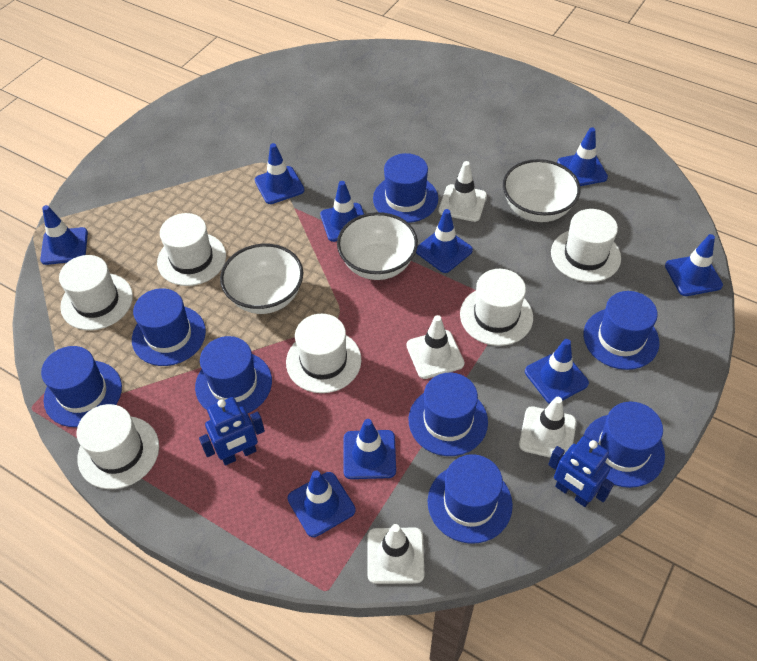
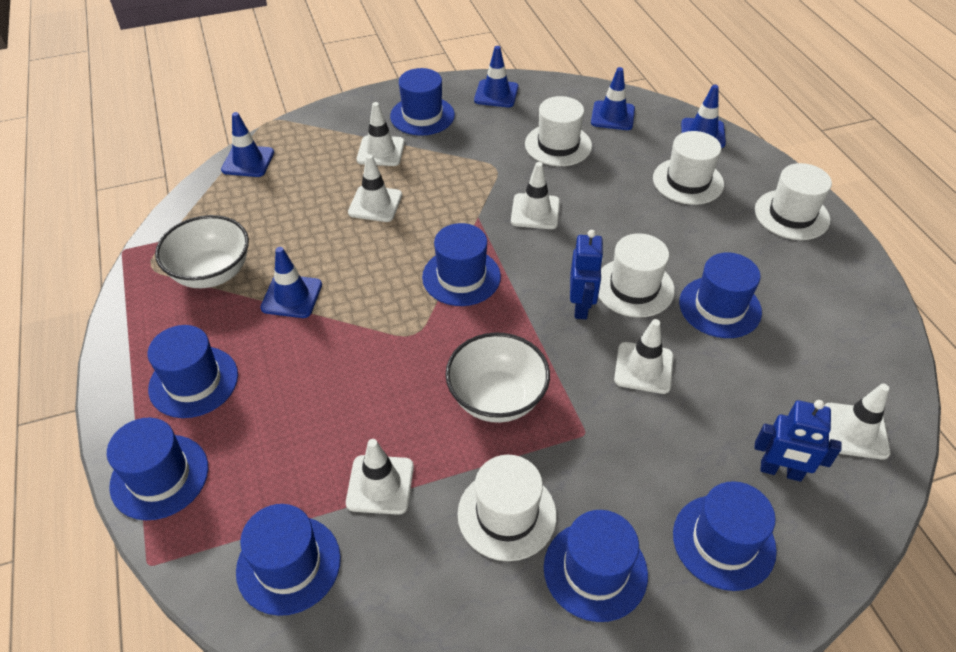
blue traffic cone: [40,205,88,265] [255,143,304,204] [288,471,356,537] [320,181,364,242] [343,419,396,479] [416,209,473,273] [525,339,589,404] [557,127,608,186] [665,234,723,296] = 9 -> [221,112,274,177] [260,247,322,318] [474,46,519,107] [591,67,635,130] [681,85,726,148] = 5
white bowl: [220,244,303,314] [337,212,418,280] [503,159,580,222] = 3 -> [155,215,249,288] [445,332,550,423] = 2
white hat: [59,255,133,330] [77,404,159,489] [157,213,226,286] [286,314,361,393] [460,269,533,346] [551,209,621,282] = 6 -> [457,455,557,561] [525,96,592,166] [598,233,675,317] [653,131,724,205] [755,163,832,240] = 5
white traffic cone: [367,524,425,584] [406,315,465,379] [438,161,487,222] [519,397,576,458] = 4 -> [346,439,414,515] [348,154,402,222] [357,102,405,166] [511,162,560,229] [614,319,674,394] [824,384,891,460] = 6

